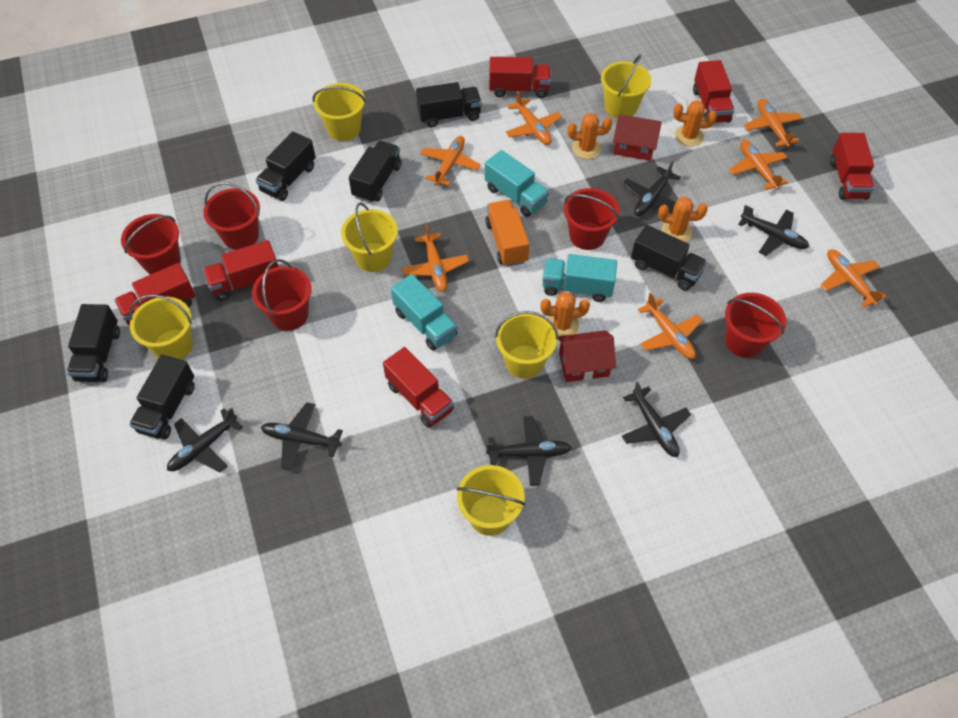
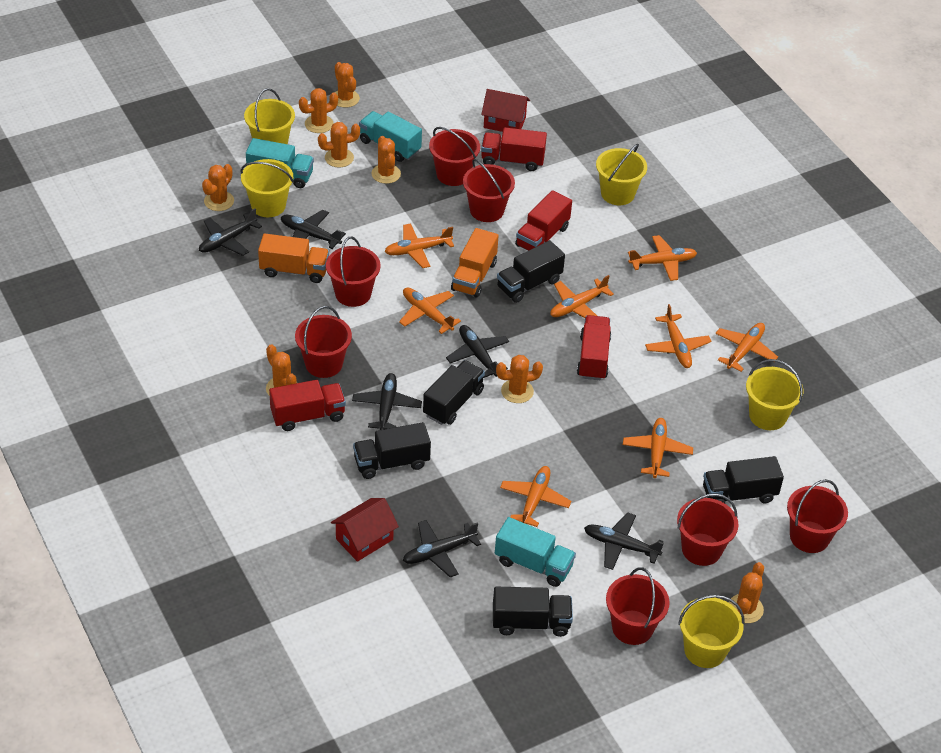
black truck: [67,304,120,382] [129,355,195,439] [256,131,316,201] [349,141,401,203] [416,82,482,128] [631,225,707,291] = 6 -> [353,422,431,479] [423,360,485,425] [493,587,573,637] [497,240,565,303] [703,456,784,503] = 5
orange cactus: [540,292,590,336] [567,113,612,159] [658,197,708,242] [673,100,717,146] = 4 -> [202,164,234,211] [266,344,297,396] [299,88,338,133] [318,122,360,167] [335,62,360,108] [371,136,401,184] [496,355,543,403] [728,562,764,623] = 8
orange plane: [402,224,469,292] [420,136,481,186] [506,91,562,145] [638,293,703,359] [729,140,788,190] [744,99,802,147] [820,249,886,307] = 7 -> [384,223,454,268] [399,288,461,334] [500,466,571,527] [550,275,614,318] [623,418,693,478] [628,235,697,281] [645,304,711,368] [715,323,778,372] = 8
orange truck: [485,200,529,267] = 1 -> [258,233,329,283] [451,228,499,298] = 2
red bucket: [121,214,181,275] [203,182,260,250] [252,259,312,331] [564,188,620,250] [725,293,786,358] = 5 -> [295,306,352,378] [326,237,381,307] [429,127,480,186] [463,159,515,222] [606,567,670,645] [677,493,739,566] [787,479,848,553] = 7
red truck: [114,263,196,326] [203,240,279,301] [383,347,454,428] [489,57,551,98] [693,60,734,123] [830,133,874,200] = 6 -> [269,380,346,431] [481,127,547,171] [515,190,572,251] [577,315,611,380] = 4
yellow bucket: [129,294,193,359] [313,83,366,141] [341,203,398,272] [457,465,525,536] [495,311,558,379] [601,54,651,118] = 6 -> [241,159,294,217] [244,88,295,144] [596,144,647,205] [678,595,745,668] [746,359,803,430] = 5

